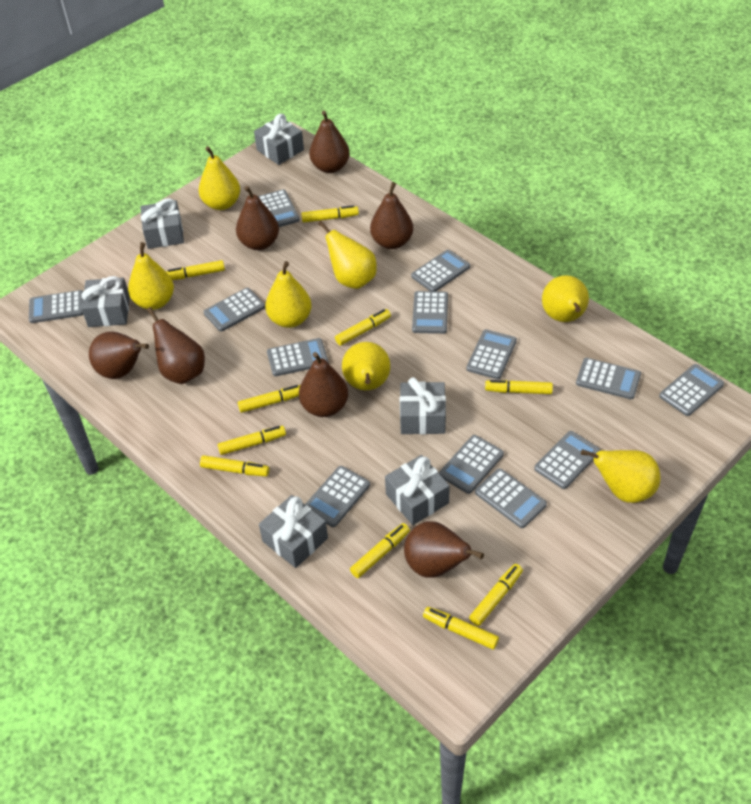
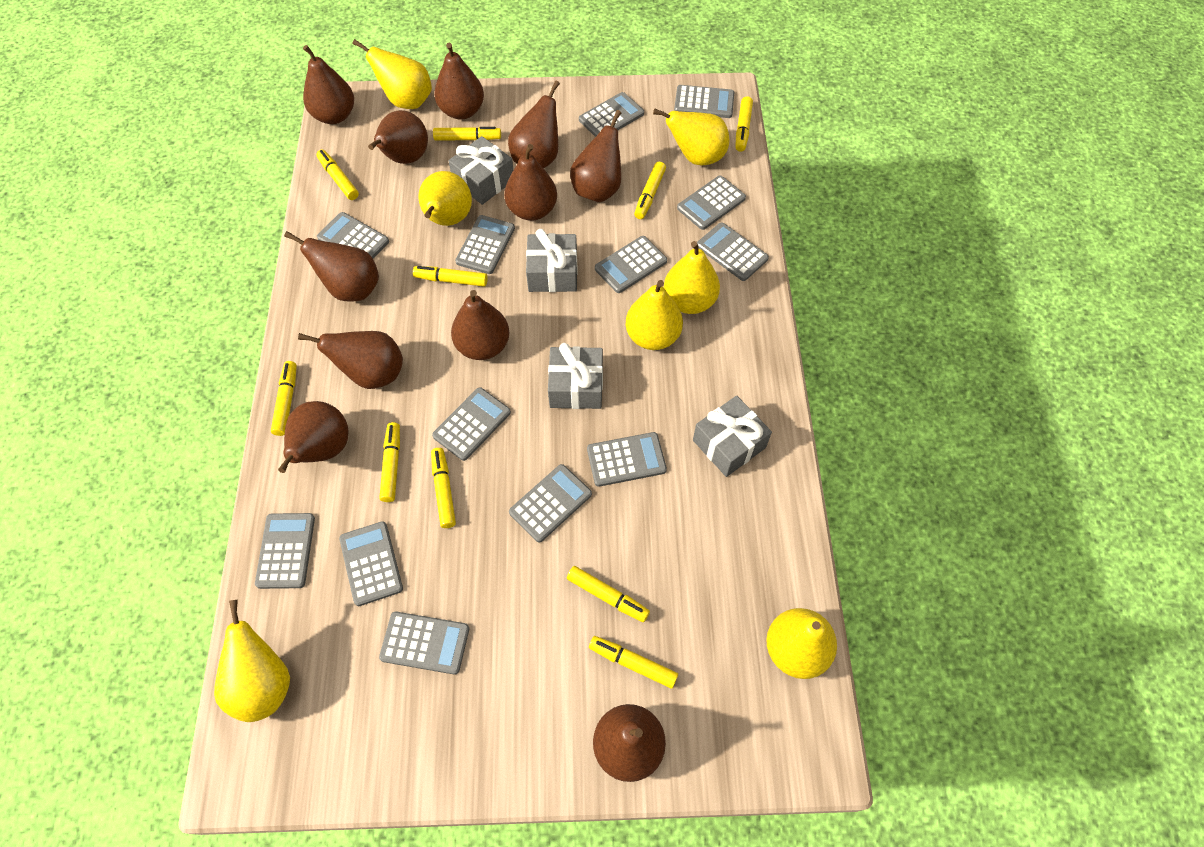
brown pear: [89,331,149,379] [147,307,205,384] [236,186,279,250] [299,352,348,417] [309,110,350,173] [370,182,413,249] [404,521,484,578] = 7 -> [278,401,349,473] [284,231,379,302] [298,331,403,389] [303,45,354,124] [368,110,428,164] [434,43,484,120] [451,290,510,360] [504,144,557,221] [508,80,560,168] [570,110,621,202] [593,704,666,782] = 11
grey gift: [81,276,130,327] [140,198,184,249] [254,114,304,165] [259,495,328,568] [385,455,450,525] [400,377,446,435] = 6 -> [448,136,513,205] [526,229,578,292] [548,343,603,409] [693,396,772,477] = 4

